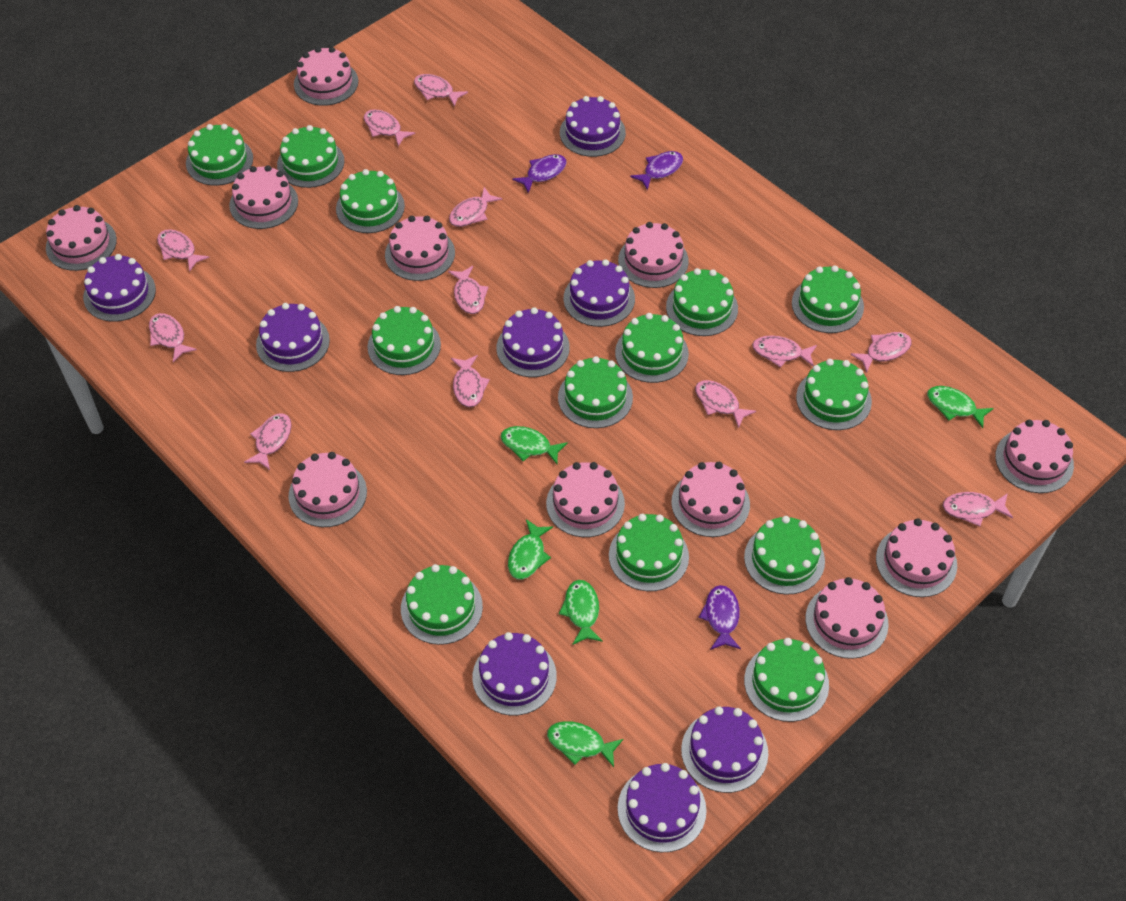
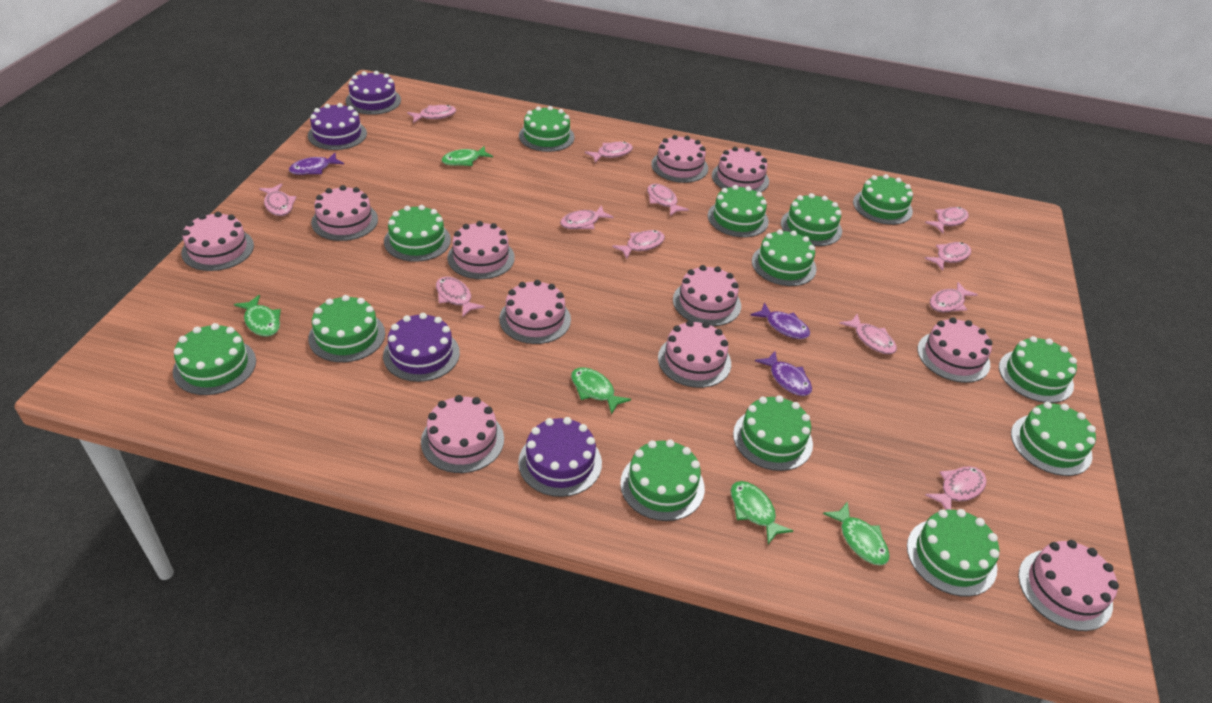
purple cake: [83,254,156,322] [256,303,330,372] [472,632,557,715] [497,307,570,377] [560,96,626,157] [564,259,635,327] [618,763,707,852] [681,706,768,793] = 8 -> [308,103,367,150] [346,71,401,115] [383,313,460,382] [518,417,602,497] = 4

